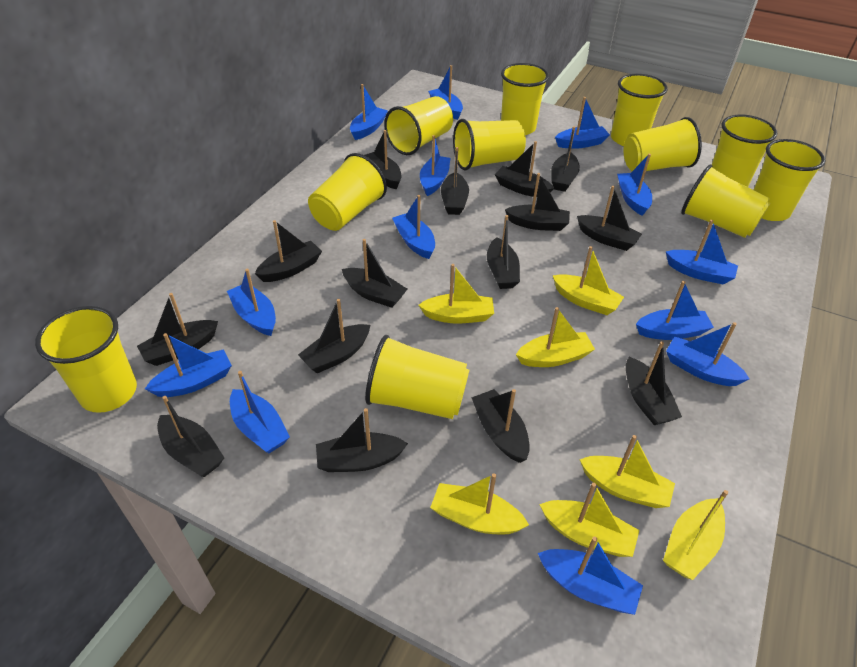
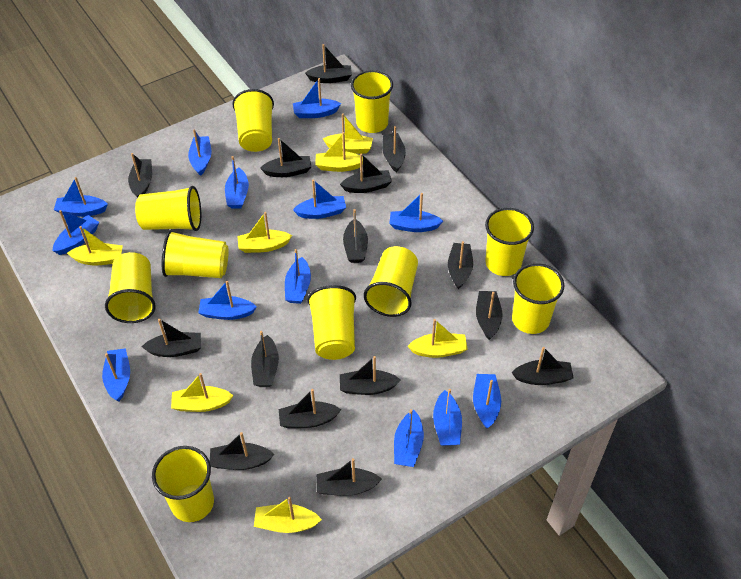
yellow cup: [35,306,137,413] [308,153,387,231] [365,335,469,419] [384,96,453,155] [453,119,526,171] [501,63,549,135] [611,74,668,146] [623,117,702,171] [681,165,770,238] [712,114,777,187] [754,139,826,221] = 11 -> [105,252,156,323] [135,186,201,231] [152,446,214,522] [162,230,229,278] [232,89,274,152] [307,285,356,360] [351,70,393,133] [364,246,418,317] [485,208,534,276] [512,263,564,334] = 10

